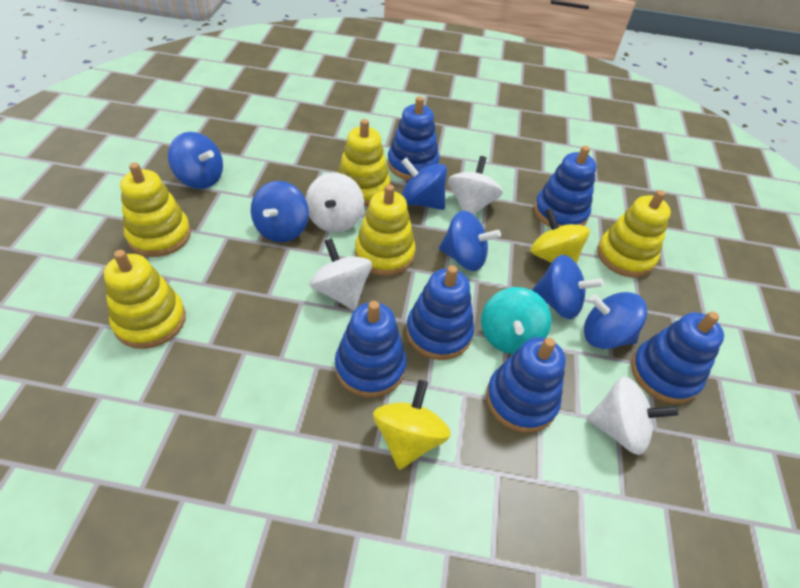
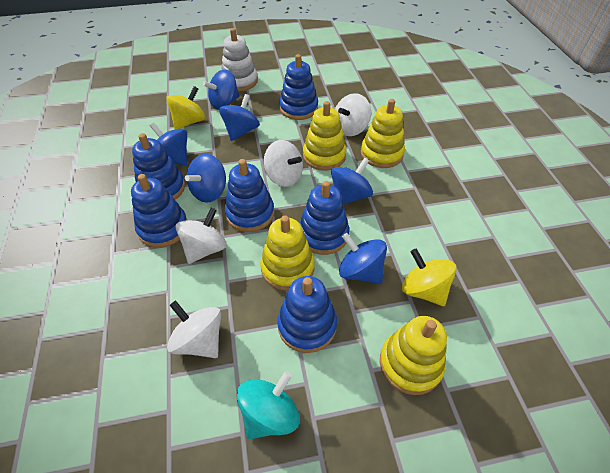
white stacking toy: none = 0 -> [221,28,258,91] = 1
yellow stacking toy: [104,250,186,349] [120,162,191,257] [337,119,390,206] [355,184,416,276] [597,190,671,277] = 5 -> [260,216,315,291] [303,101,347,171] [361,99,405,168] [380,316,447,395] = 4

